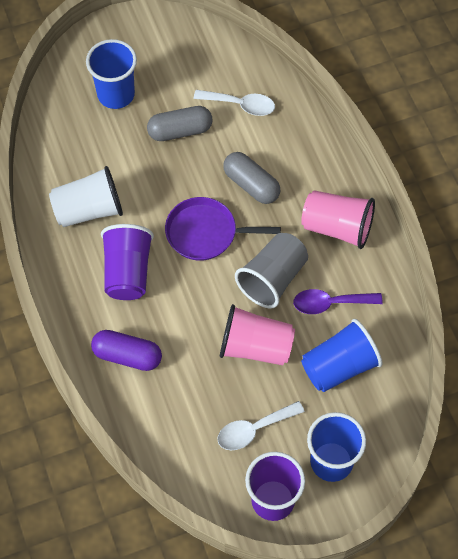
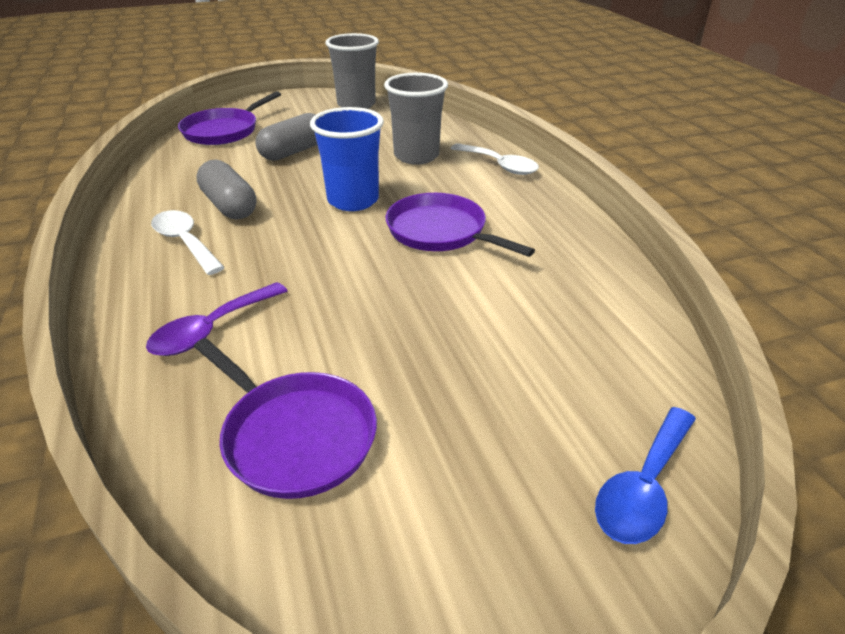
blue cup: [86,39,137,109] [301,319,383,392] [307,412,366,482] = 3 -> [310,107,384,211] = 1
blue spoon: none = 0 -> [595,407,696,544] = 1
grey cup: [235,233,308,309] = 1 -> [325,33,379,109] [384,73,448,165] = 2
pink cup: [220,304,295,365] [301,190,375,249] = 2 -> none = 0
purple capsule: [91,330,162,371] = 1 -> none = 0
purple cup: [101,224,154,300] [245,452,305,521] = 2 -> none = 0
purple pan: [165,197,281,261] = 1 -> [178,91,281,145] [194,338,377,499] [386,193,535,257] = 3
white cup: [49,166,123,227] = 1 -> none = 0

